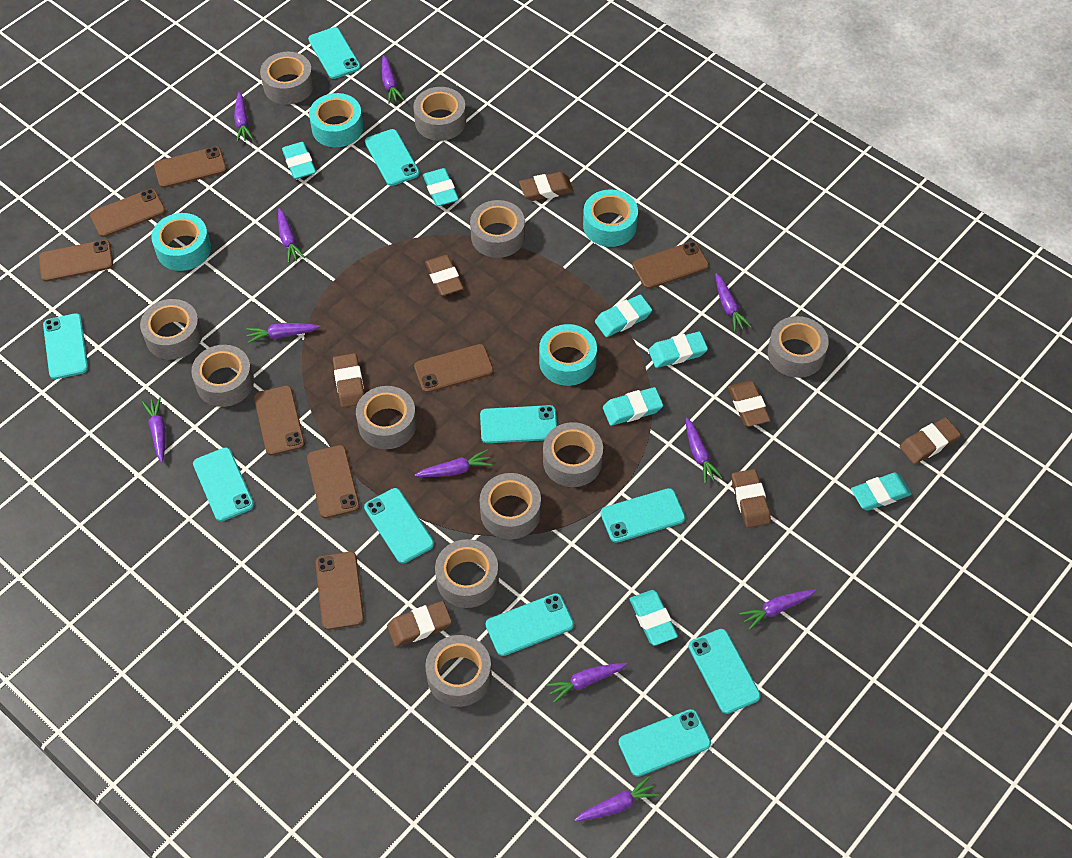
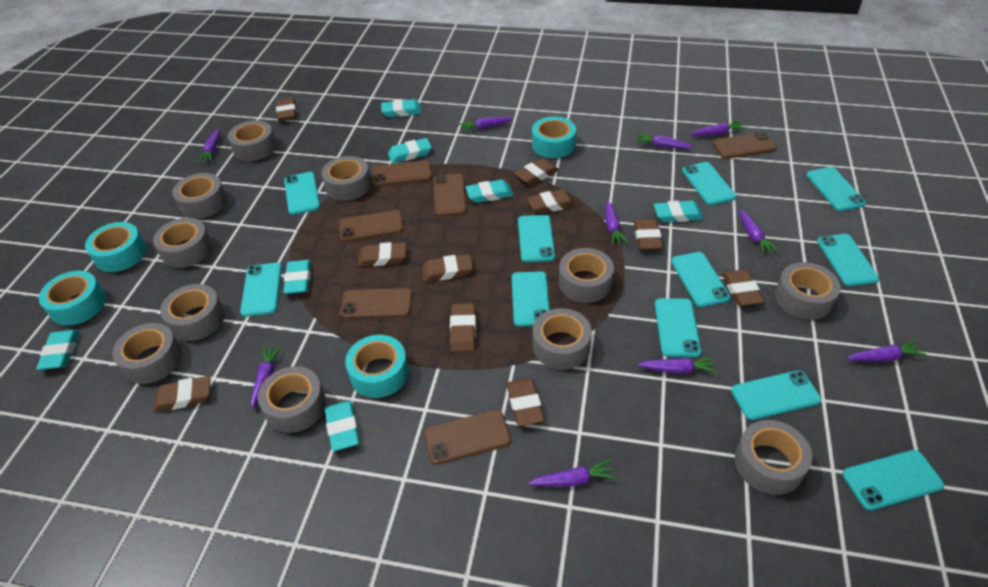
brown eraser: [333,353,364,408] [387,601,452,647] [425,255,464,296] [519,172,574,201] [728,381,771,427] [732,469,771,528] [900,418,961,464] = 7 -> [153,376,211,412] [276,98,296,121] [358,242,406,266] [422,254,473,282] [450,303,476,352] [506,378,545,426] [514,158,559,185] [527,189,576,214] [634,219,663,250] [722,269,765,306] = 10
brown phone: [39,240,113,282] [90,189,166,237] [154,146,227,188] [254,385,305,456] [307,445,360,518] [315,552,364,630] [414,344,494,393] [632,242,709,289] = 8 -> [339,210,404,242] [340,288,412,319] [372,160,432,186] [424,410,511,465] [433,174,466,216] [713,132,777,159] = 6
purple carrot: [142,397,166,463] [234,92,253,142] [246,323,320,343] [278,208,305,263] [382,55,404,104] [415,450,492,477] [546,663,627,703] [575,776,659,821] [686,418,723,484] [715,273,751,332] [739,590,816,630] = 11 -> [198,129,220,162] [251,346,282,409] [459,117,513,132] [528,459,616,487] [606,201,628,245] [635,134,694,149] [637,357,718,374] [691,120,746,136] [739,210,779,255] [847,340,926,362] = 10
turquoise phone: [43,313,88,379] [193,448,254,522] [308,27,361,79] [364,488,434,564] [365,129,420,186] [480,405,557,443] [486,593,574,656] [601,488,685,543] [619,709,711,777] [688,629,761,714] = 10 -> [240,263,282,317] [284,172,320,215] [512,271,550,327] [518,215,555,262] [655,298,702,357] [671,252,731,307] [682,162,736,205] [731,370,821,420] [806,167,866,211] [817,234,879,286] [842,450,944,511] = 11

